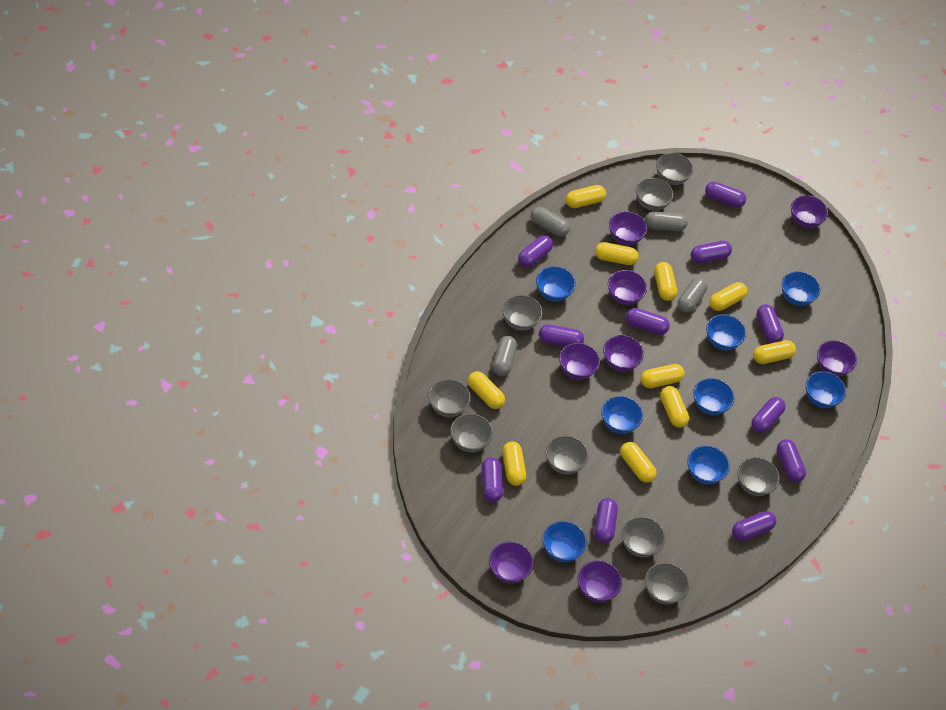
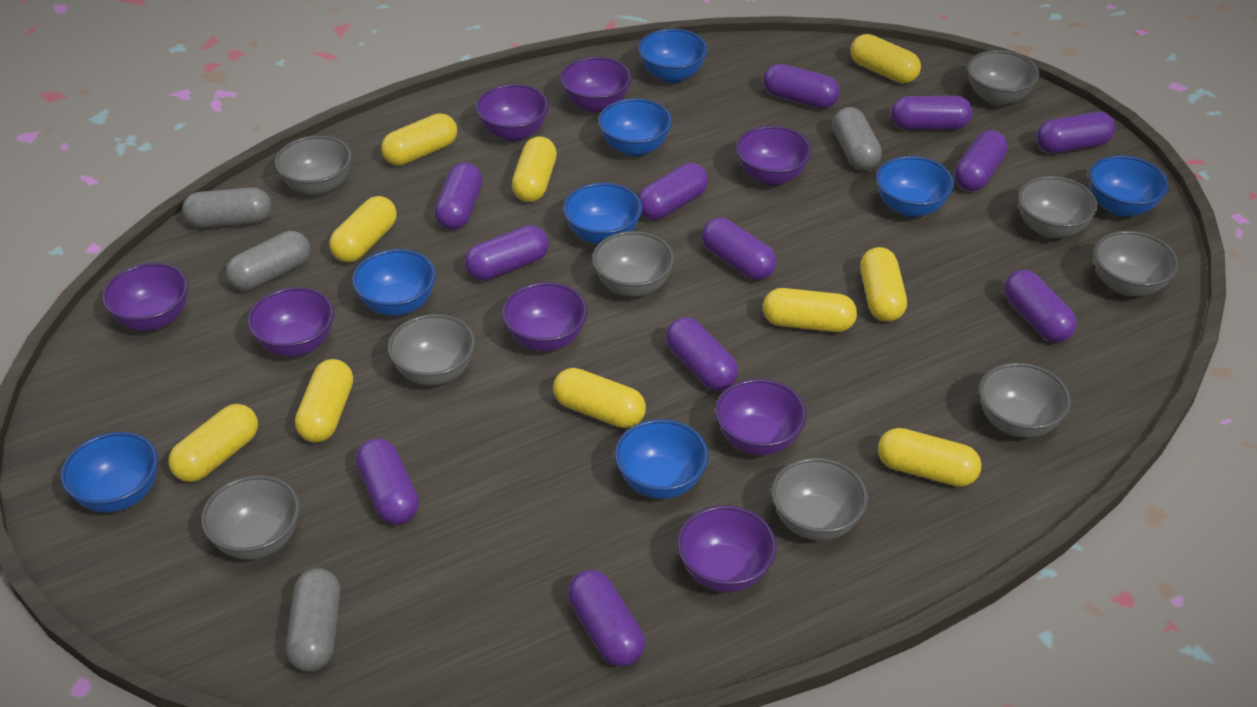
purple capsule: [482,457,503,502] [518,235,553,267] [539,325,584,346] [594,498,618,543] [626,308,670,335] [691,241,732,263] [705,182,746,208] [732,511,776,541] [751,397,785,433] [757,304,784,343] [777,439,806,482] = 11 -> [356,438,419,525] [435,162,483,230] [465,225,549,281] [568,570,645,667] [638,163,708,220] [666,317,738,391] [702,218,776,280] [763,64,840,109] [891,96,973,130] [954,130,1008,191] [1004,270,1077,342] [1036,111,1115,154] = 12

